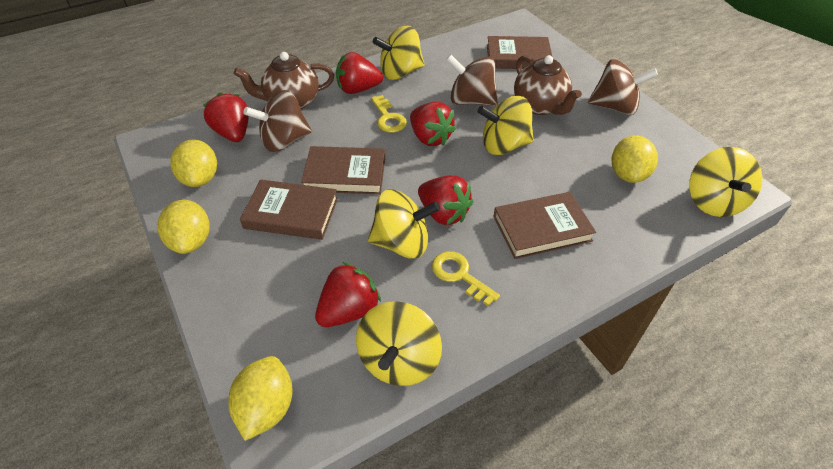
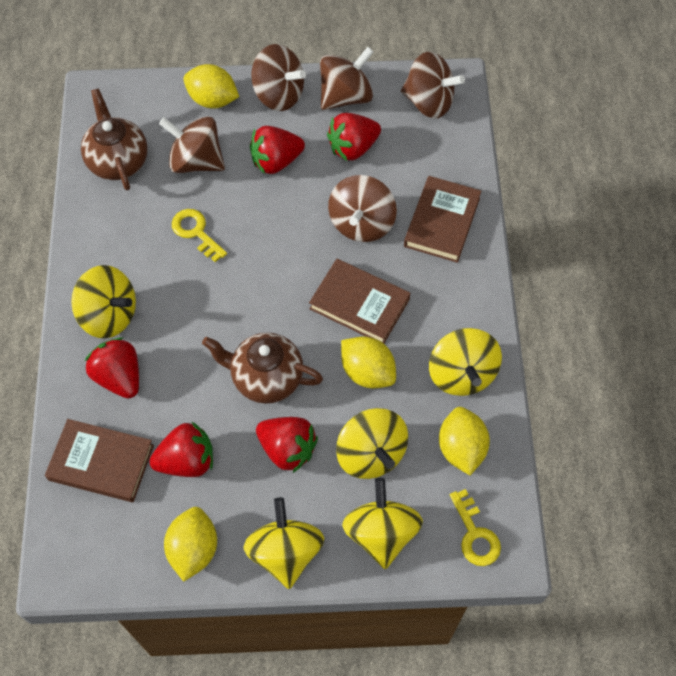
brown book: [240,179,338,240] [301,146,385,194] [487,36,553,69] [493,192,596,259] = 4 -> [45,419,154,502] [309,259,410,343] [404,176,481,263] = 3
brown spinning top: [244,90,312,152] [446,55,498,106] [588,59,658,115] = 3 -> [159,116,225,173] [251,44,306,111] [320,47,374,110] [328,175,397,242] [401,52,465,118] = 5

